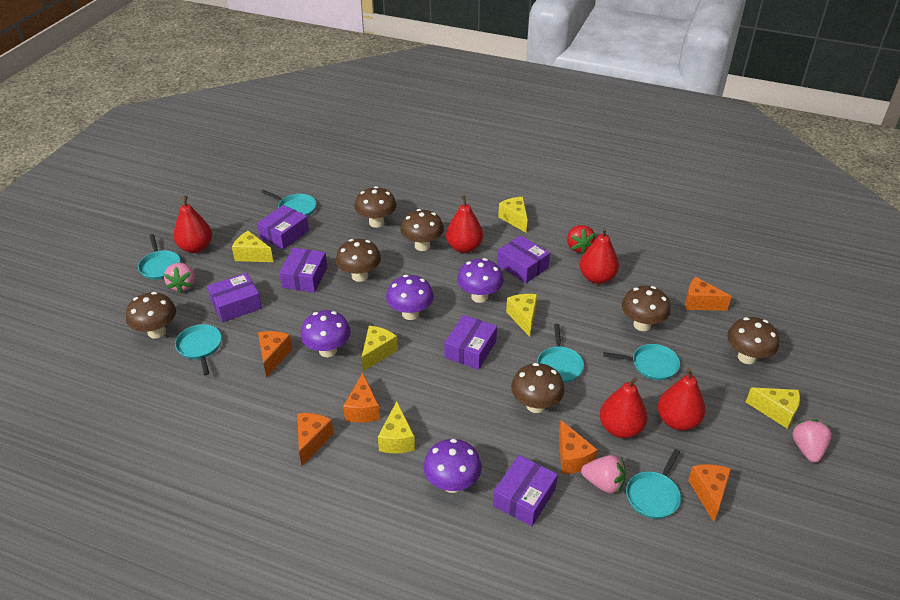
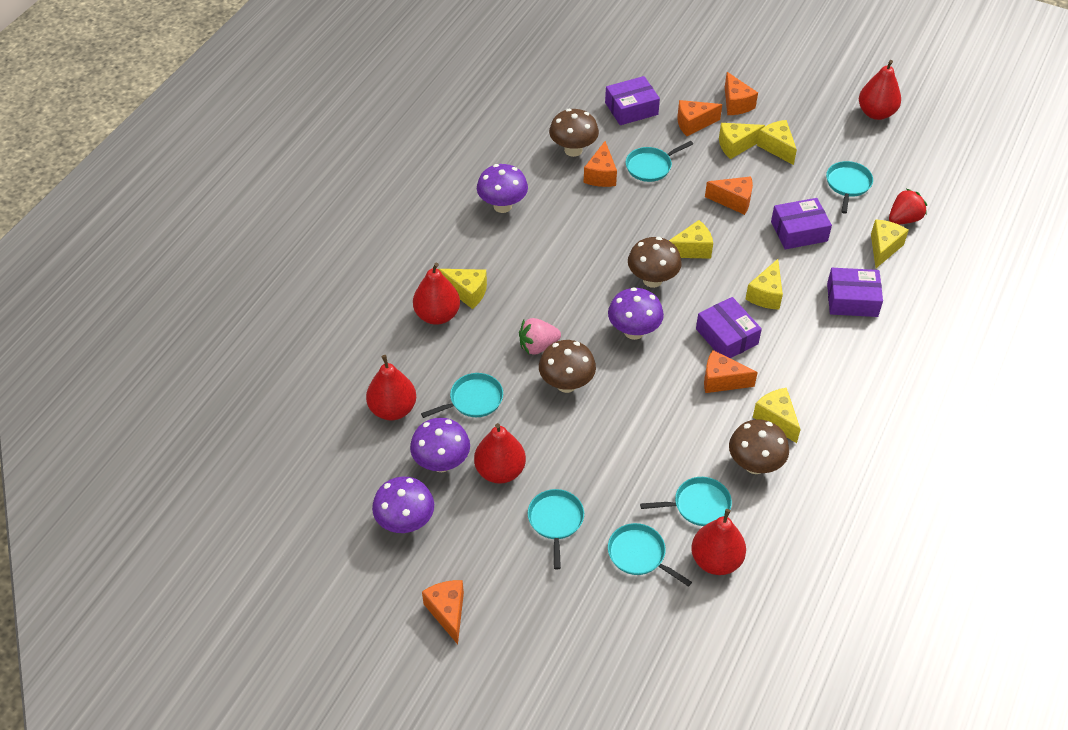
brown mushroom: [126,292,176,338] [336,239,381,282] [355,186,397,228] [400,209,444,251] [511,363,565,413] [622,286,671,331] [727,317,779,364] = 7 -> [539,340,596,393] [549,109,599,157] [628,237,682,288] [729,419,789,474] = 4
pink strawberry: [164,263,195,293] [581,455,626,494] [792,420,832,463] = 3 -> [519,318,561,355] = 1
purple box: [207,273,262,322] [257,205,309,250] [279,248,327,293] [444,315,497,370] [493,455,558,526] [497,235,550,283] = 6 -> [605,76,660,125] [696,297,762,358] [771,198,832,249] [827,268,883,317] = 4
yellow cheese: [232,231,273,262] [361,326,398,372] [378,401,415,453] [498,197,528,233] [506,294,537,337] [746,387,800,428] = 6 -> [438,269,487,309] [669,220,713,259] [719,123,765,159] [746,259,783,310] [753,388,801,443] [757,120,797,165] [871,219,909,268] = 7

